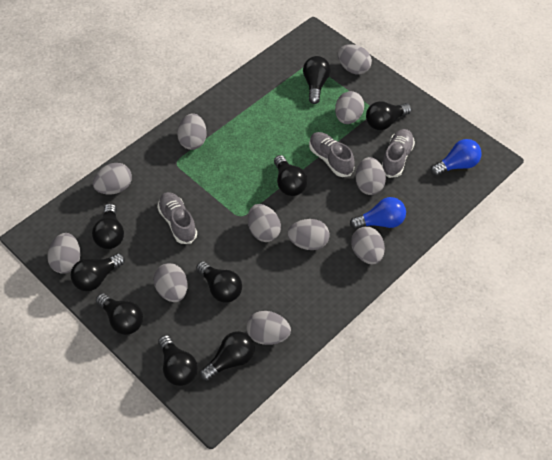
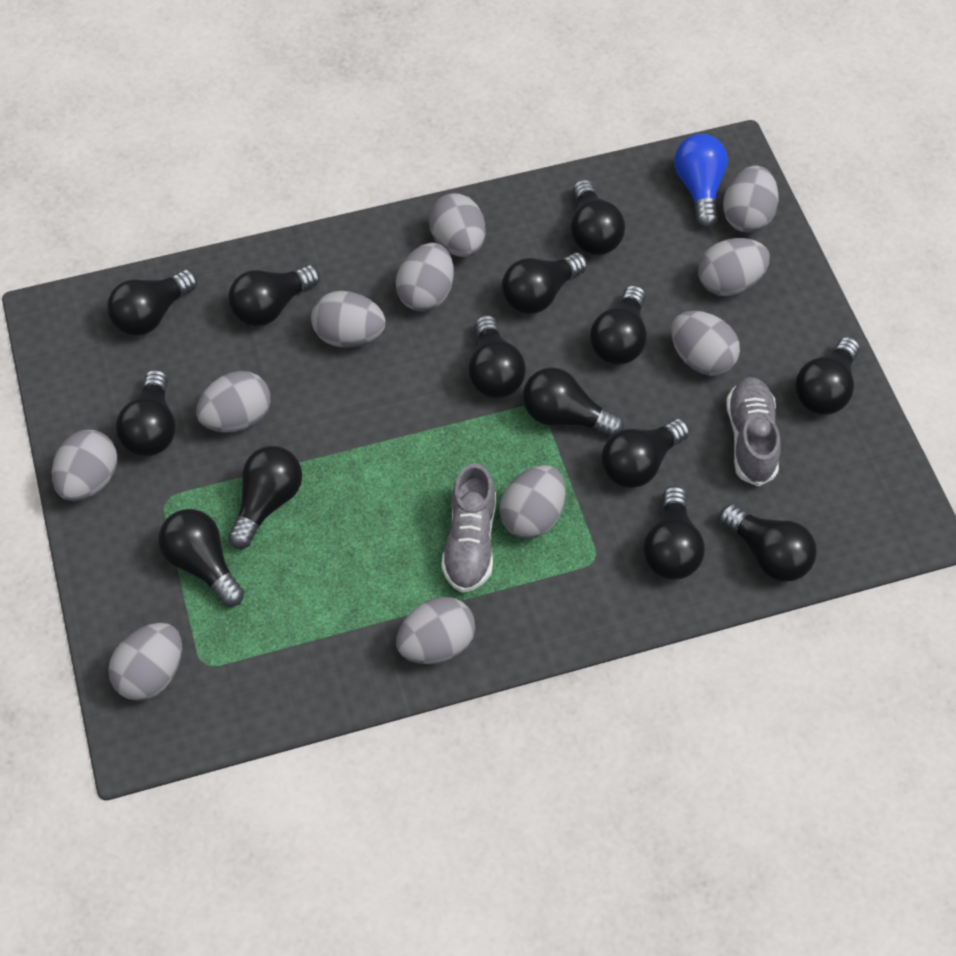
black light bulb: [71,253,125,291] [92,203,124,249] [96,293,143,335] [158,335,198,386] [196,261,242,303] [200,331,255,381] [274,155,307,196] [303,56,331,104] [366,101,412,130] = 9 -> [107,269,197,336] [116,369,176,456] [158,509,244,607] [228,265,320,326] [228,446,302,549] [468,315,526,398] [502,252,587,314] [523,367,624,437] [571,179,625,255] [590,285,647,365] [601,418,690,488] [643,486,705,580] [719,504,817,582] [795,337,860,415] = 14
blue light bulb: [350,197,406,229] [431,139,482,176] = 2 -> [674,134,728,228] = 1
grey shoe: [157,192,197,244] [309,132,355,177] [382,129,415,178] = 3 -> [441,463,496,593] [726,377,781,487] = 2

